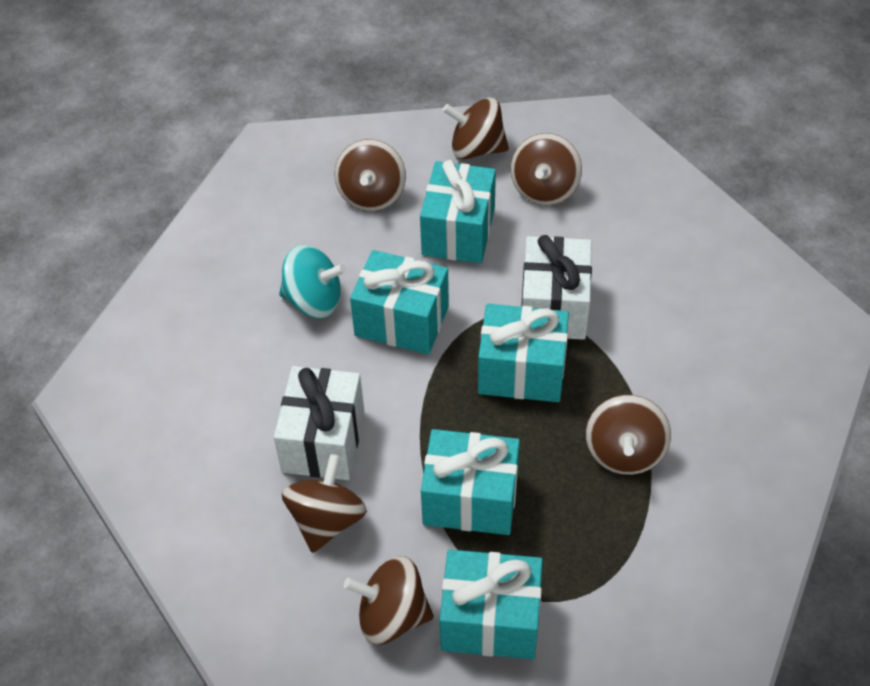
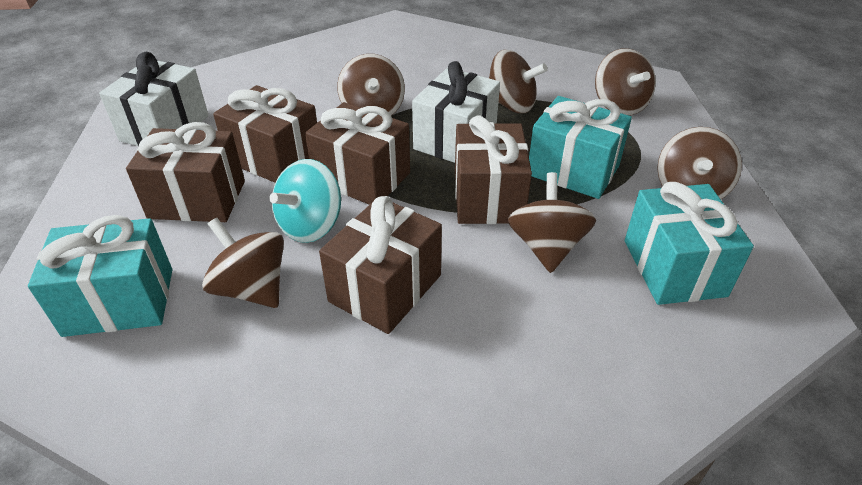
brown gift: none = 0 -> [126,122,245,222] [213,85,317,183] [305,102,410,205] [319,196,442,334] [455,115,532,224] = 5
turquoise gift: [350,250,449,354] [420,160,496,264] [421,429,520,535] [440,549,542,659] [478,304,569,402] = 5 -> [28,215,172,337] [529,96,632,199] [625,182,754,305] = 3

